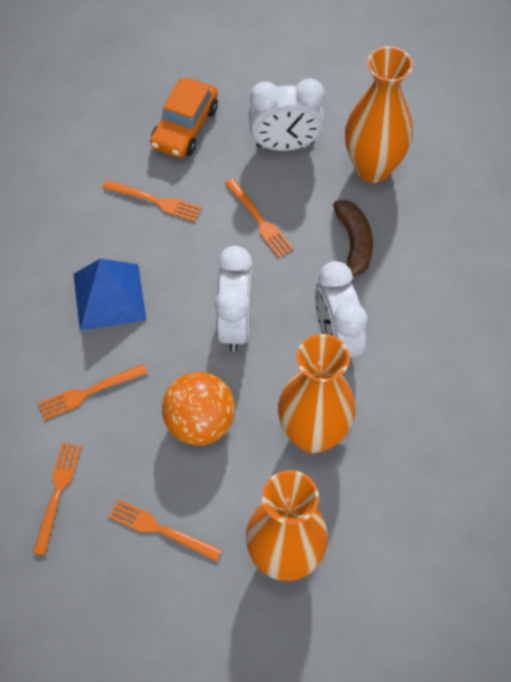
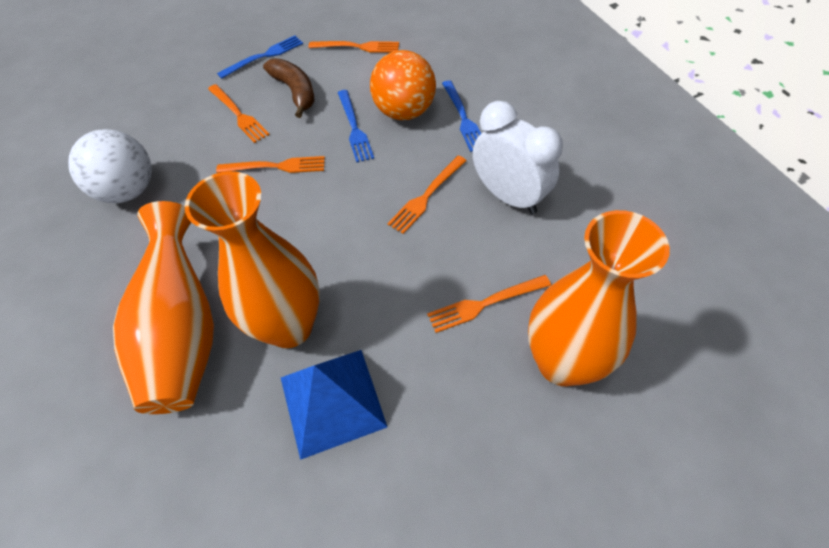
blue fork: none = 0 -> [217,36,303,79] [338,90,374,162] [442,80,481,152] = 3
orange car: [150,78,218,158] = 1 -> none = 0
white ball: none = 0 -> [68,129,152,203] = 1
white clock: [215,246,252,352] [249,79,325,151] [315,261,368,358] = 3 -> [473,101,563,214] = 1

